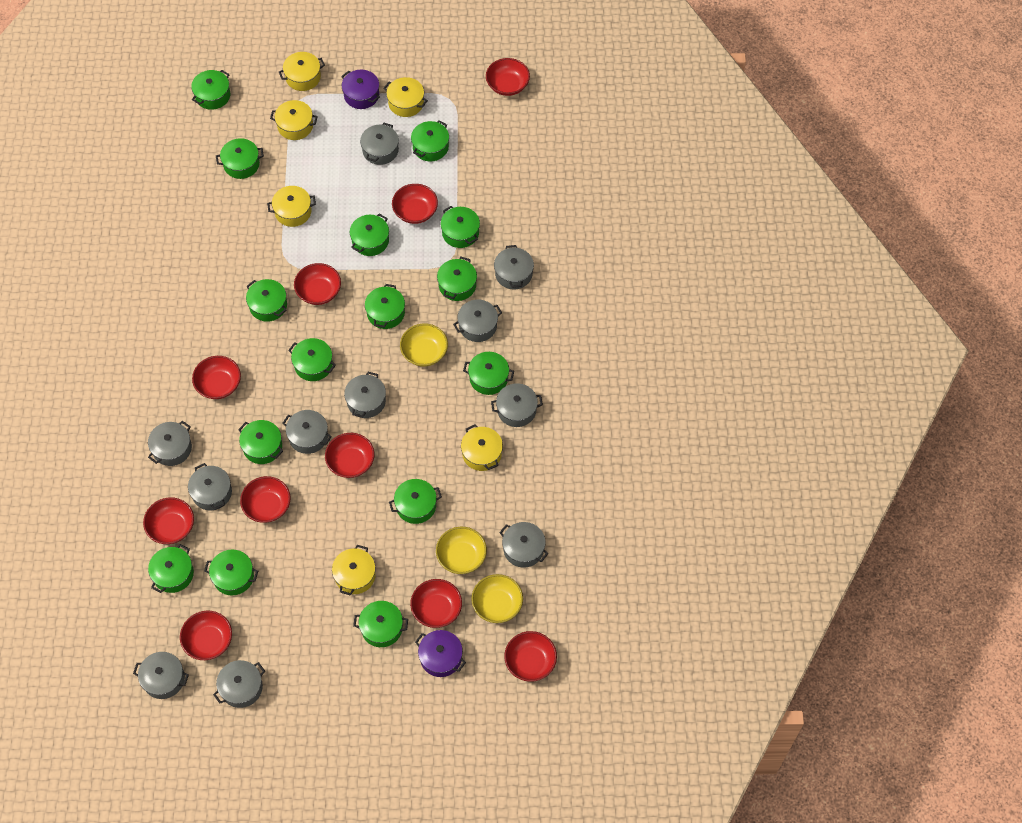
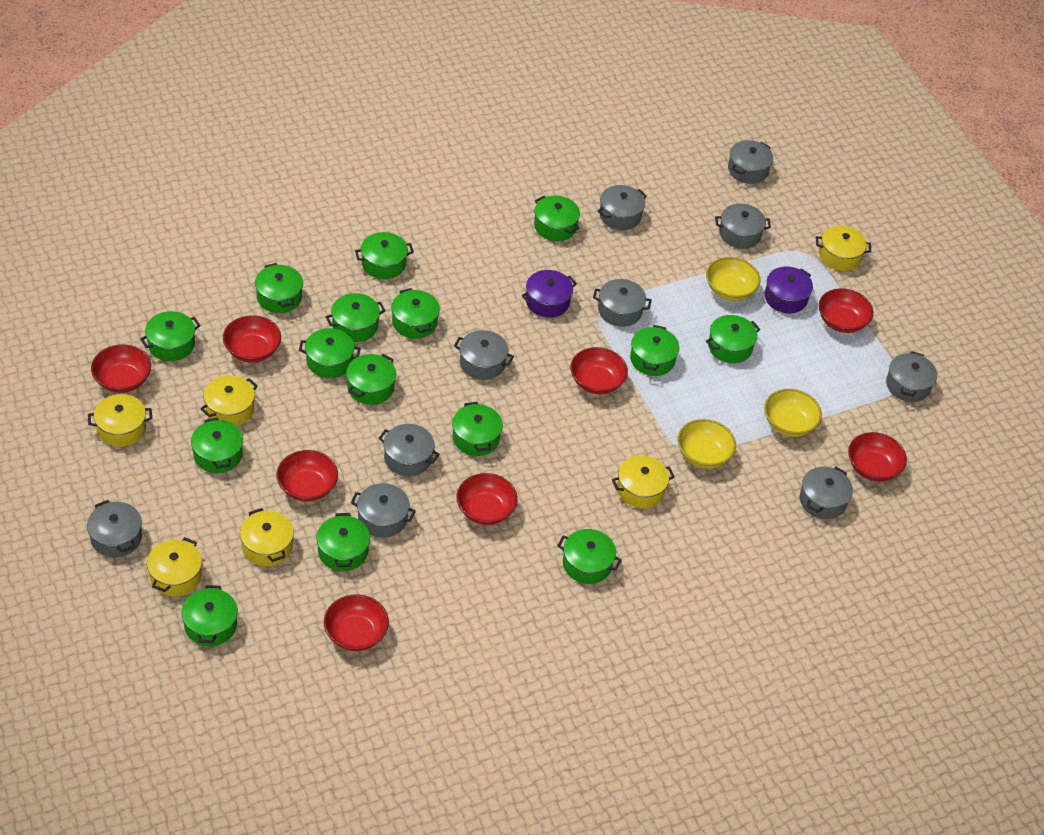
grey pot: [133,652,189,699] [148,421,192,466] [188,463,232,510] [213,660,265,708] [282,410,332,454] [344,372,386,418] [360,123,399,165] [453,300,502,342] [491,383,543,427] [494,245,534,289] [499,522,548,568] = 11 -> [87,500,142,557] [351,483,416,538] [378,424,440,476] [454,330,514,380] [593,279,652,327] [598,185,647,230] [715,204,771,249] [728,140,773,184] [800,467,853,519] [886,351,937,402] = 10
red bowl: [143,497,194,544] [180,611,232,660] [192,356,241,399] [240,476,291,523] [294,263,341,305] [325,433,374,478] [392,184,438,224] [410,579,462,628] [486,58,530,96] [504,631,557,682] = 10 -> [91,344,151,393] [223,315,281,362] [276,450,338,502] [324,594,389,651] [456,473,518,525] [571,347,628,394] [819,288,873,333] [848,432,907,482] = 8

